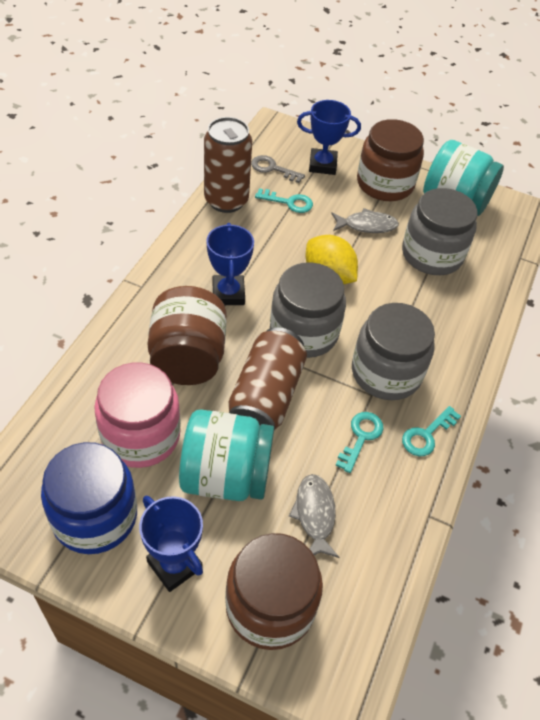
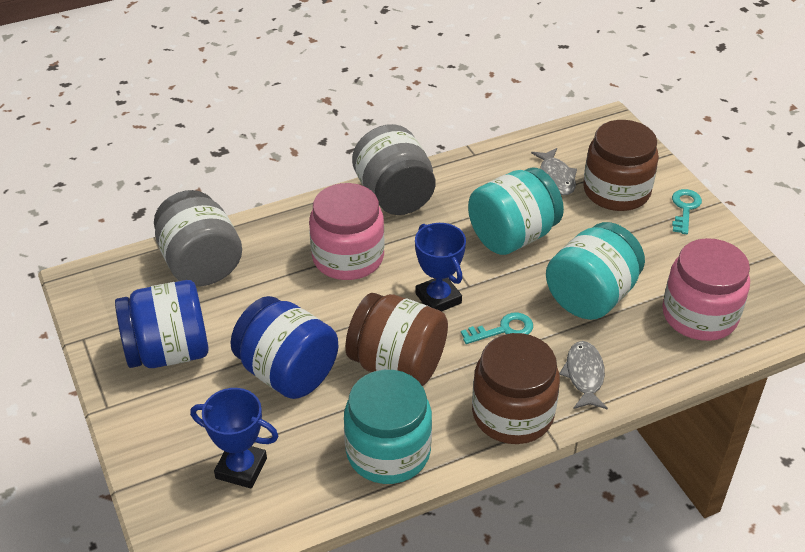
blue jar: [41,442,137,554] = 1 -> [115,280,209,368] [230,296,338,399] = 2
blue trophy: [139,496,203,592] [206,223,254,305] [297,100,361,175] = 3 -> [190,388,278,489] [415,223,466,312] = 2
brown can: [204,117,252,213] [228,327,307,430] = 2 -> none = 0
grey jar: [270,262,346,358] [352,303,435,400] [402,188,477,275] = 3 -> [154,190,242,286] [352,124,435,215] = 2
grey key: [251,155,305,183] = 1 -> none = 0
pink jar: [94,362,181,468] = 1 -> [309,183,385,280] [662,238,750,341] = 2
turquoise jar: [179,409,274,501] [423,140,504,216] = 2 -> [344,370,432,484] [468,167,564,255] [546,222,645,320] = 3
turquoise key: [255,188,313,213] [336,412,383,473] [402,406,461,456] = 3 -> [461,312,533,344] [672,189,702,234] = 2
yellow lemon: [306,235,358,284] = 1 -> none = 0

